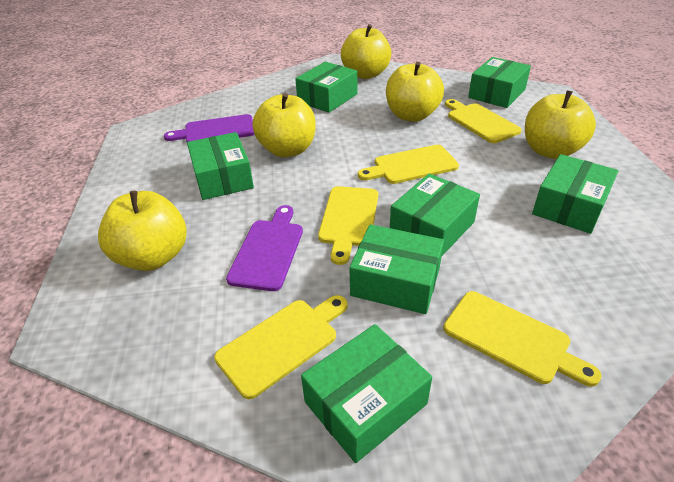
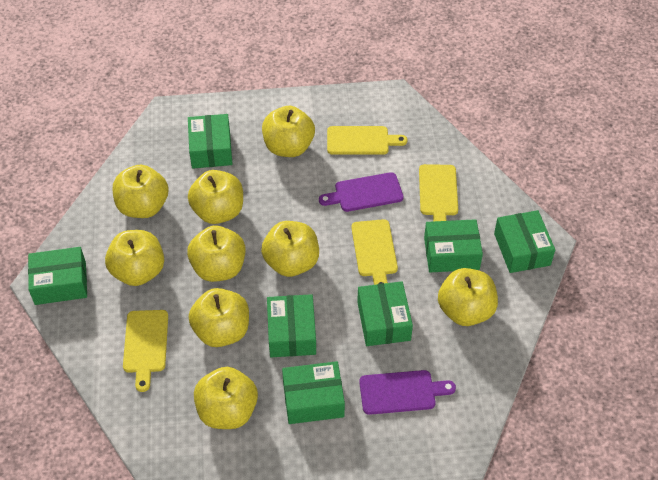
yellow apple: [98,191,186,271] [253,93,316,157] [341,24,391,79] [386,62,444,122] [525,90,596,159] = 5 -> [105,230,164,286] [113,165,169,218] [187,226,246,282] [188,170,243,224] [189,288,249,347] [194,367,258,429] [261,221,319,277] [262,106,315,157] [438,268,498,326] = 9
yellow cutting board: [214,295,348,399] [318,186,378,265] [358,145,459,184] [443,291,601,387] [445,99,522,143] = 5 -> [123,310,168,392] [327,126,408,155] [351,219,398,285] [419,164,458,221] = 4

